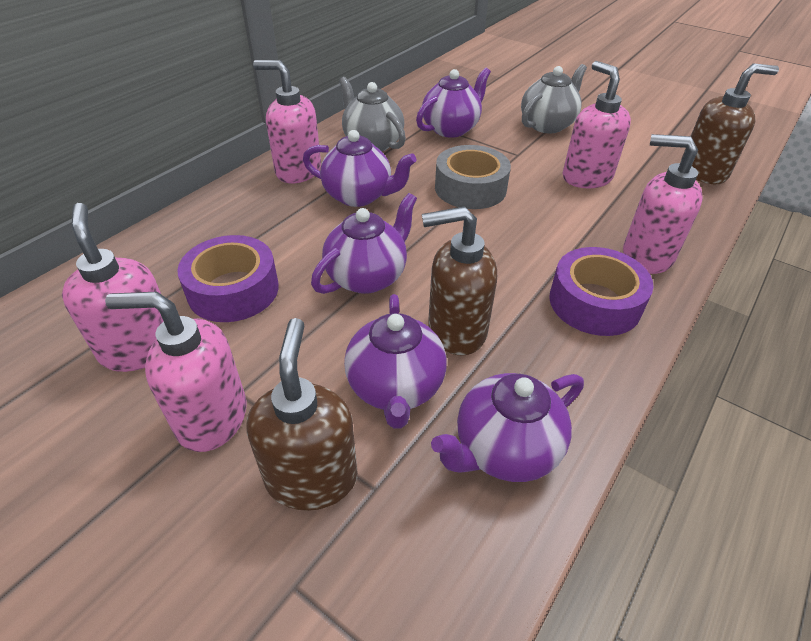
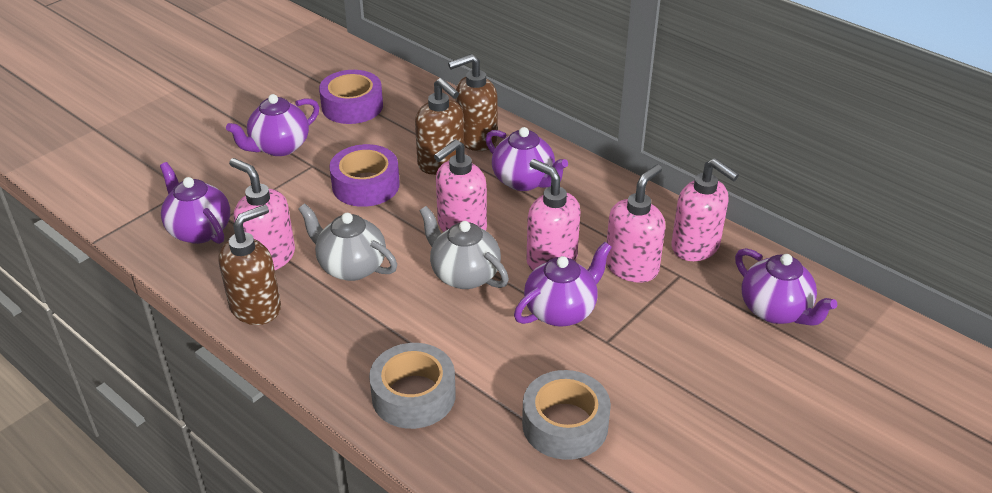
grey tape: [435,145,511,209] = 1 -> [369,343,456,429] [522,370,611,460] = 2

